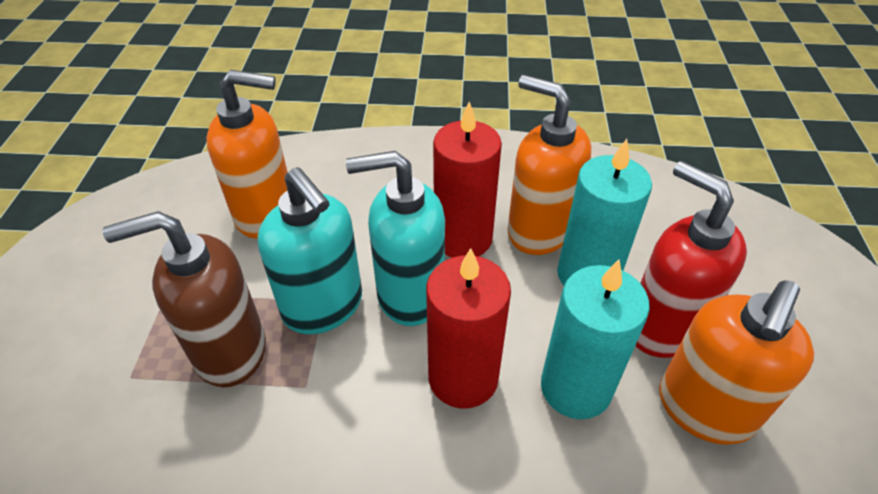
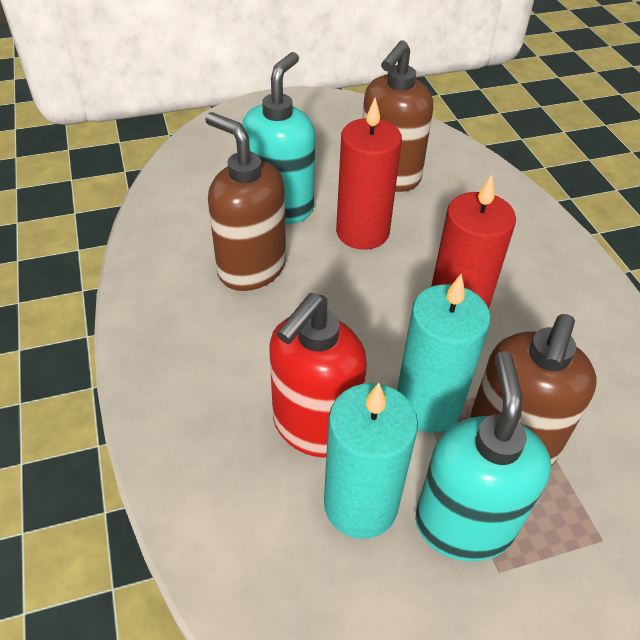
brown soap dispenser: [102,211,266,387] = 1 -> [205,112,286,291] [362,40,433,192] [469,314,597,466] = 3
orange soap dispenser: [207,70,288,239] [507,75,591,255] [659,280,814,445] = 3 -> none = 0

